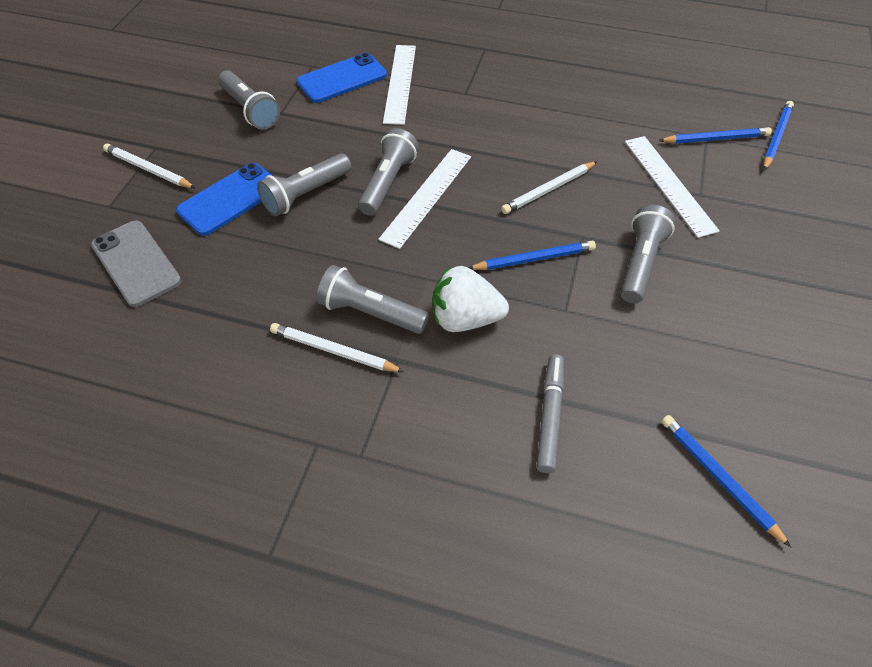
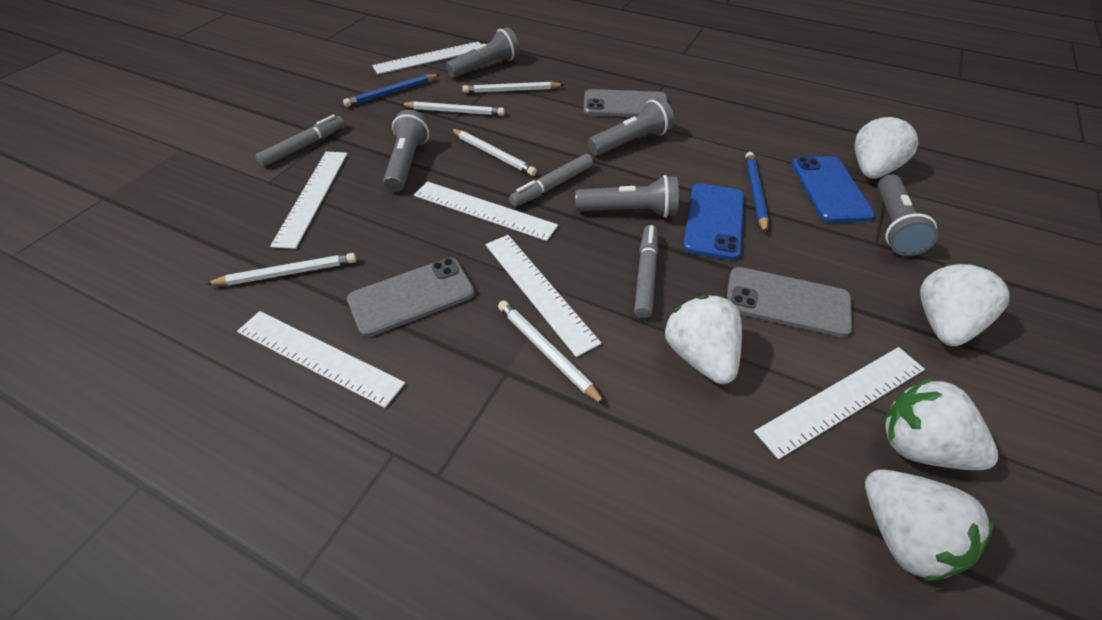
blue pencil: [469,241,596,270] [658,127,772,144] [661,415,791,547] [763,101,794,171] = 4 -> [343,74,440,107] [745,152,769,233] = 2
grey marker: [537,354,564,473] = 1 -> [255,114,345,167] [509,154,593,207] [634,225,658,318] = 3
grey phone: [91,221,181,307] = 1 -> [347,258,475,337] [583,89,667,117] [726,267,852,337] = 3
white pencil: [103,144,195,188] [270,323,404,372] [501,161,598,214] = 3 -> [206,253,357,285] [400,101,505,116] [451,129,537,176] [462,81,565,93] [498,300,606,406] = 5
white ruler: [378,149,471,249] [383,45,416,125] [625,136,719,238] = 3 -> [237,311,405,408] [270,152,348,249] [372,42,481,74] [414,181,558,241] [485,235,601,357] [754,347,925,459] = 6
white strawberry: [432,266,509,332] = 1 -> [664,295,742,384] [855,116,919,179] [865,469,994,581] [883,377,998,470] [920,264,1009,346] = 5

